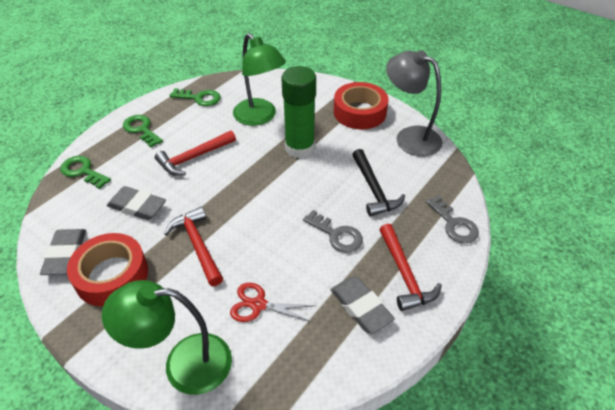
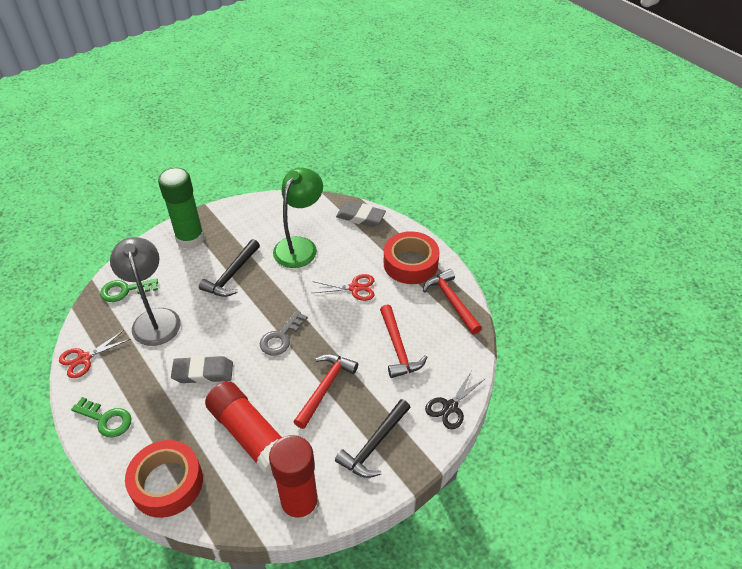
black hammer: [352,149,405,217] = 1 -> [199,239,260,297] [335,399,411,478] = 2
black scissors: none = 0 -> [425,372,486,429] = 1
green key: [60,156,111,189] [123,115,163,147] [170,88,221,106] = 3 -> [71,397,131,437] [100,278,158,302] = 2
green lamp: [102,280,232,395] [233,33,286,126] = 2 -> [273,168,323,268] = 1
grey eraser: [40,229,86,275] [107,186,166,220] [331,276,395,334] = 3 -> [171,356,233,383] [336,201,386,227] = 2
grey key: [303,210,363,253] [426,195,479,243] = 2 -> [260,311,308,356] = 1
red glue stick: none = 0 -> [205,381,282,476] [269,435,319,524] = 2
red scissors: [230,282,316,322] = 1 -> [59,330,131,378] [312,274,374,301] = 2

